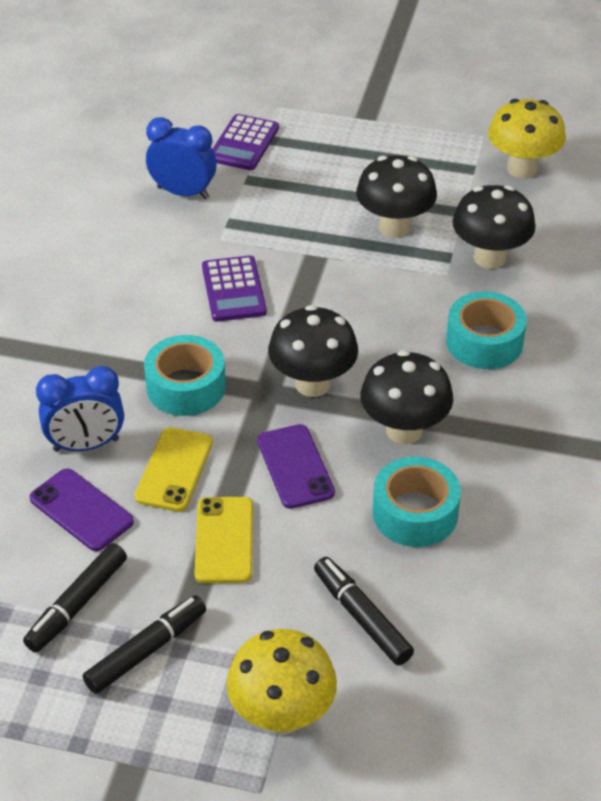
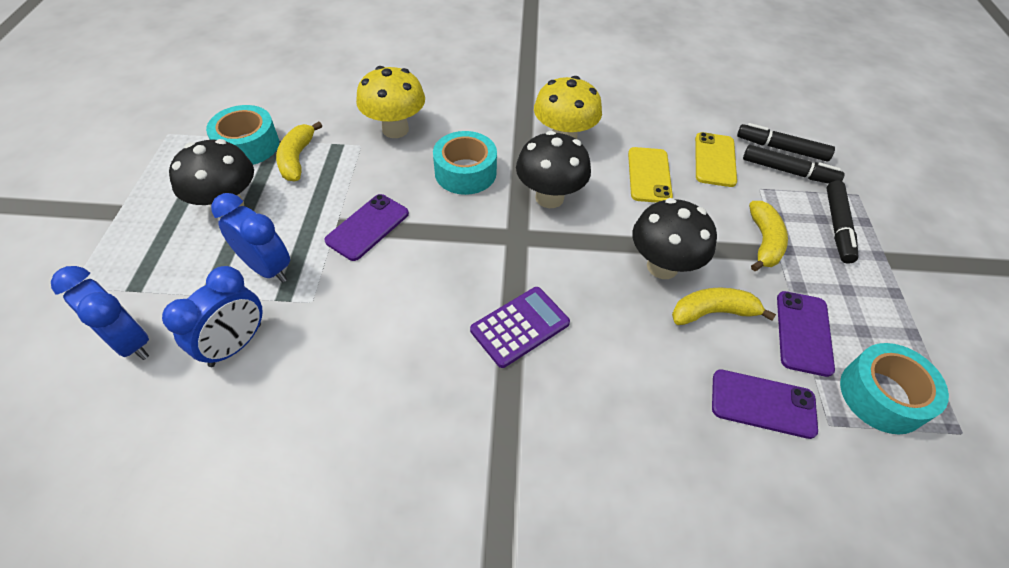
black mushroom: [268,305,358,397] [356,155,437,238] [360,350,453,444] [453,185,536,269] = 4 -> [169,139,254,217] [516,131,591,208] [632,198,717,279] = 3
blue clock: [36,366,124,452] [146,117,216,199] = 2 -> [51,266,149,360] [162,266,263,367] [211,193,290,283] = 3
purple calculator: [202,255,267,322] [212,114,279,170] = 2 -> [470,287,570,368] = 1
purple phone: [29,468,134,551] [257,424,335,509] = 2 -> [324,194,409,261] [712,369,818,439] [777,291,835,377] = 3
yellow banana: none = 0 -> [276,122,322,181] [672,288,776,325] [749,201,788,271] = 3

